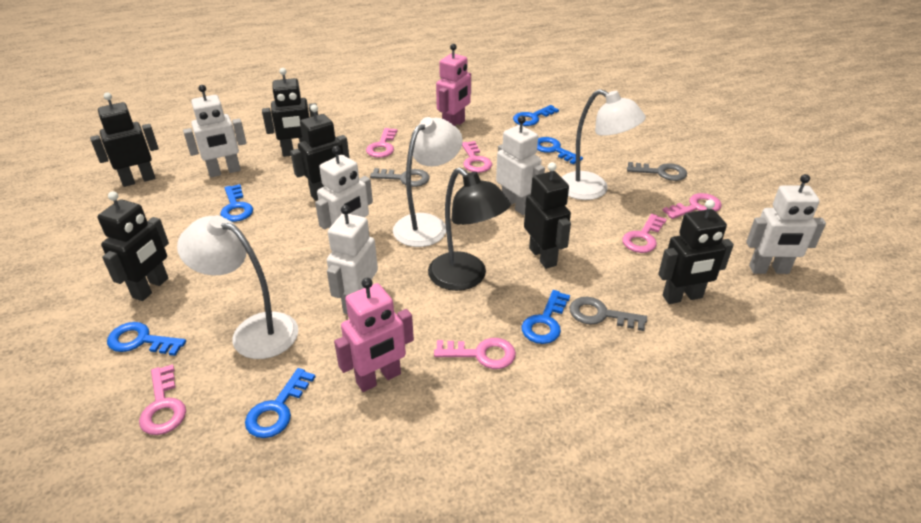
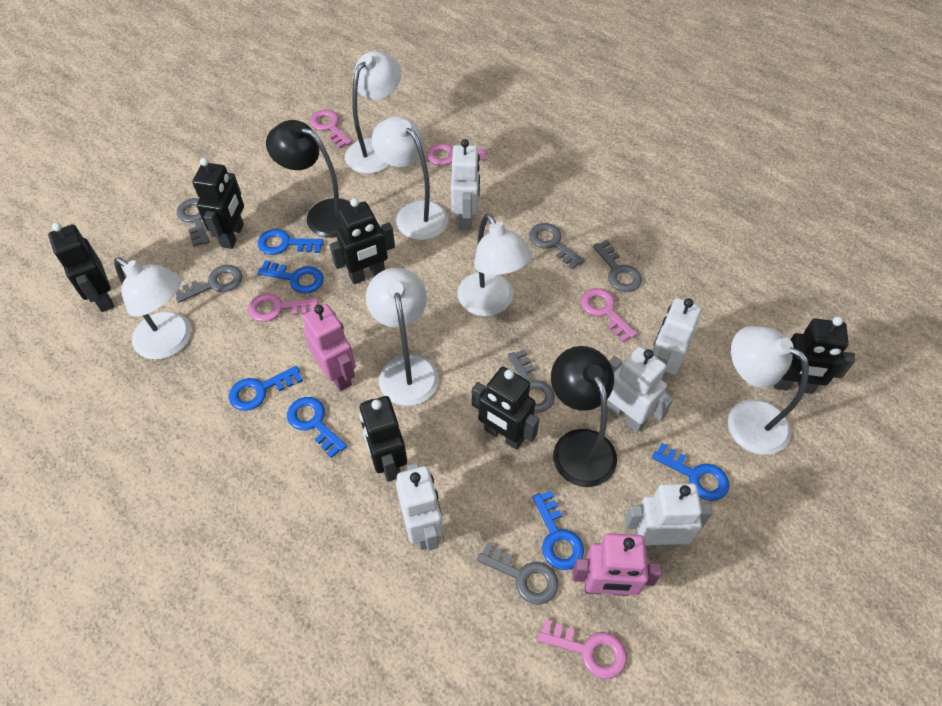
black lamp: [428,167,511,291] = 1 -> [266,120,352,238] [551,346,617,487] = 2
grey key: [370,168,430,187] [569,297,647,331] [627,162,687,181] = 3 -> [175,265,242,303] [177,198,210,247] [477,542,559,605] [508,349,555,413] [529,223,585,270] [593,240,642,292] = 6
pink key: [139,364,186,435] [366,128,397,158] [434,338,516,369] [462,141,492,173] [622,214,667,253] [662,193,722,219] = 6 -> [248,293,318,322] [310,110,352,149] [427,143,487,166] [537,619,627,679] [581,288,637,342] = 5
white lamp: [177,215,298,359] [393,117,463,247] [561,89,646,200] = 3 -> [114,257,191,360] [345,51,401,174] [366,268,439,406] [372,116,449,240] [457,213,532,316] [728,326,809,455] = 6

